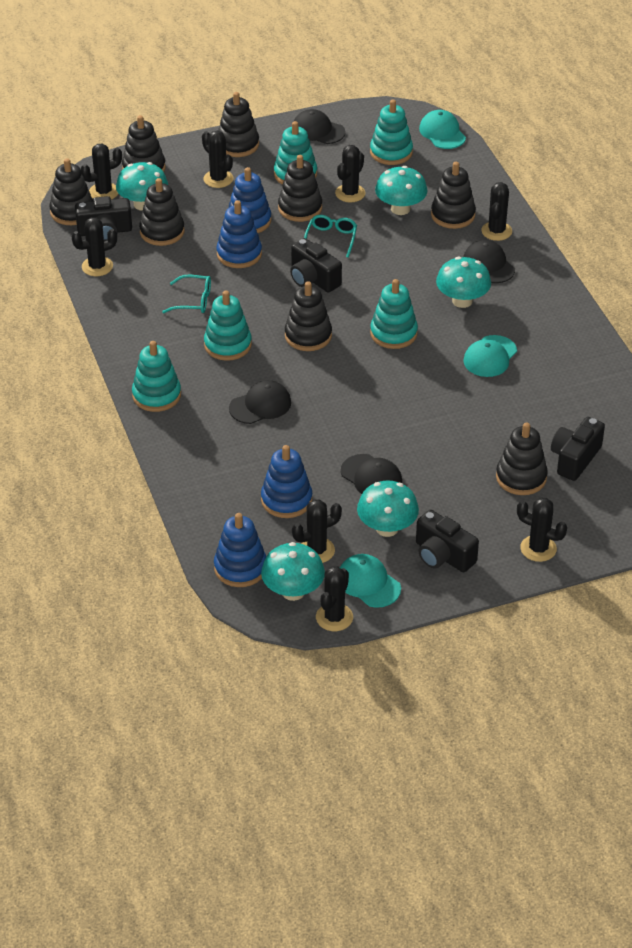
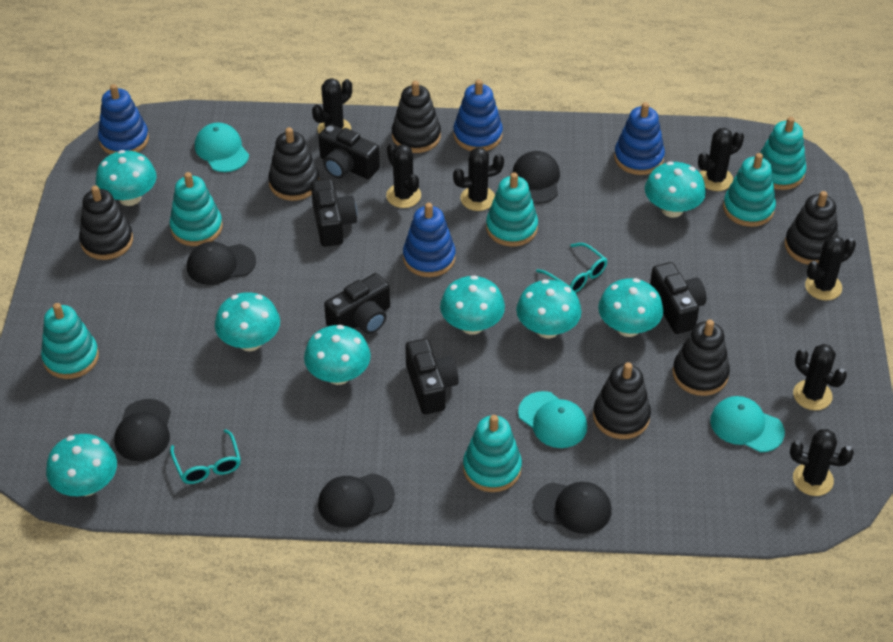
black cactus: [72,217,117,276] [81,144,122,199] [202,130,233,188] [292,500,342,563] [316,566,353,631] [335,145,365,202] [481,182,512,241] [517,498,567,562] = 8 -> [312,78,352,134] [386,142,421,208] [453,147,504,211] [698,128,744,191] [790,429,854,496] [793,344,847,410] [805,235,856,301] = 7
black camera: [75,196,132,241] [290,238,342,293] [416,510,479,572] [551,417,605,481] = 4 -> [311,179,357,247] [318,124,380,179] [324,273,390,334] [405,338,459,414] [650,262,707,334] = 5
black cap: [229,380,291,424] [293,109,346,144] [341,454,402,494] [463,240,515,283] = 4 -> [114,399,171,461] [187,242,256,285] [318,473,395,528] [512,151,560,204] [534,482,612,534] = 5
black stacking toy: [50,158,93,225] [122,115,166,172] [139,178,184,246] [218,92,259,157] [278,155,322,222] [285,281,332,351] [431,162,476,229] [496,422,548,495] = 8 -> [79,186,133,260] [268,127,319,201] [392,81,441,153] [593,362,651,439] [673,319,730,396] [785,191,838,265] = 6
turquoise mushroom: [116,162,168,211] [261,542,325,601] [357,480,419,537] [375,166,428,215] [436,257,491,308] = 5 -> [46,434,117,496] [96,150,156,206] [215,292,280,351] [304,325,371,385] [440,275,505,335] [516,279,581,338] [598,278,663,337] [645,161,706,218] = 8
turquoise stacking toy: [132,341,181,412] [204,291,252,361] [274,121,317,185] [370,99,413,165] [370,279,418,349] = 5 -> [41,303,99,379] [170,172,223,246] [463,415,522,492] [486,172,538,247] [723,153,776,227] [760,117,806,190] = 6

